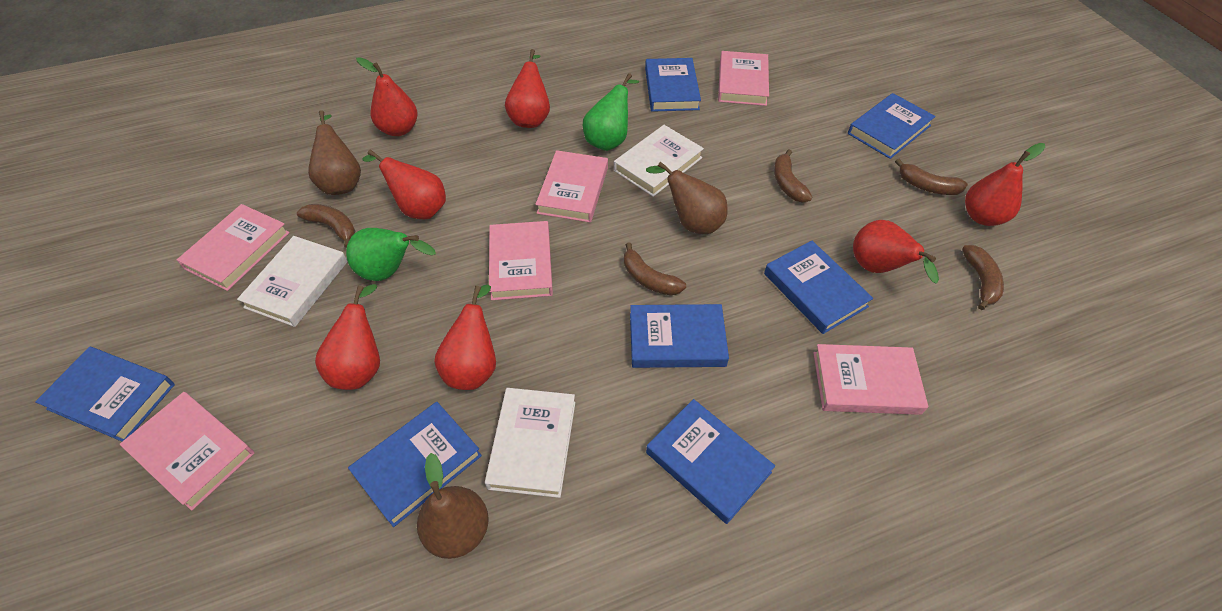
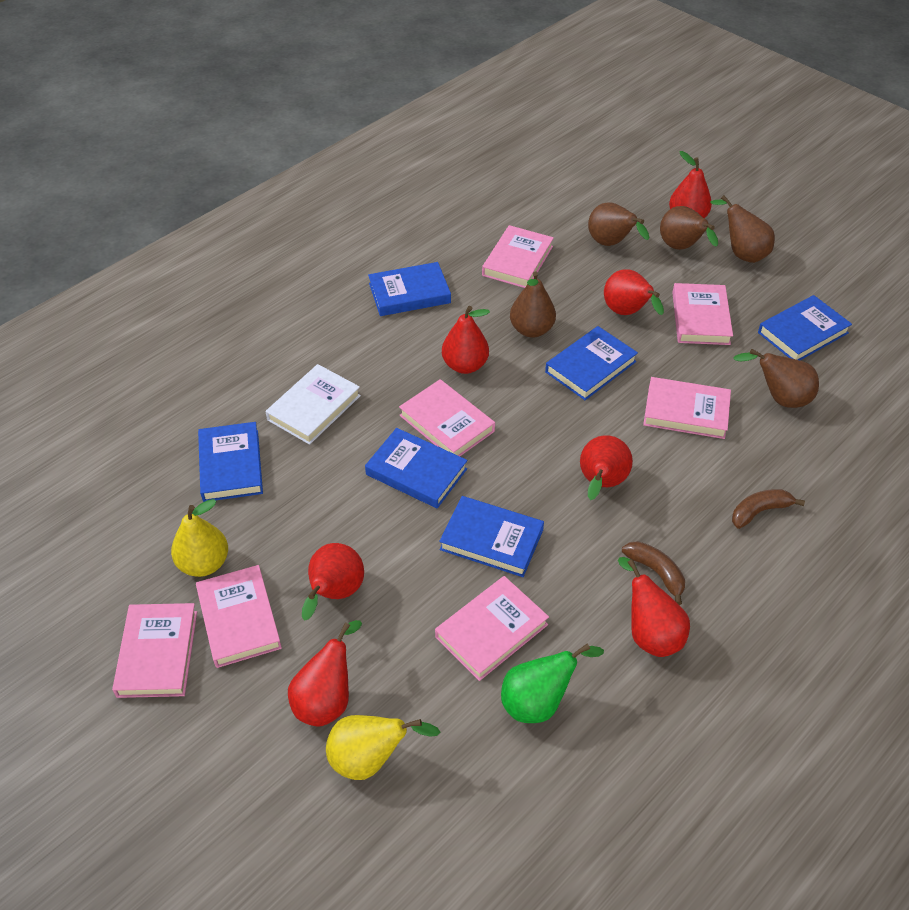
blue book: [35,347,175,441] [348,402,482,527] [630,304,729,368] [645,58,701,112] [646,399,775,524] [764,240,873,334] [848,93,936,159] = 7 -> [198,422,263,502] [365,428,467,508] [368,262,451,316] [439,496,544,577] [545,326,638,400] [758,295,852,360] = 6
brown banana: [297,204,355,248] [624,242,686,295] [774,149,812,202] [895,159,968,195] [962,245,1004,310] = 5 -> [622,541,685,605] [732,489,805,529] = 2
brown pear: [308,110,361,195] [417,453,489,559] [646,161,728,234] = 3 -> [510,271,556,338] [588,202,649,246] [660,206,718,250] [710,195,775,263] [733,349,819,408] = 5
green pear: [346,228,436,281] [583,73,639,151] = 2 -> [501,643,604,723] = 1
pink book: [120,392,254,511] [177,204,290,291] [489,221,553,300] [535,150,608,223] [718,51,769,106] [813,344,928,415] = 6 -> [112,603,197,698] [196,565,282,668] [399,379,495,456] [435,576,549,681] [482,225,554,288] [643,377,731,439] [672,283,733,345] = 7
white book: [237,236,348,327] [485,388,575,498] [614,125,704,197] = 3 -> [265,364,361,445] = 1
yellow pear: none = 0 -> [171,499,228,577] [326,715,440,780] = 2

